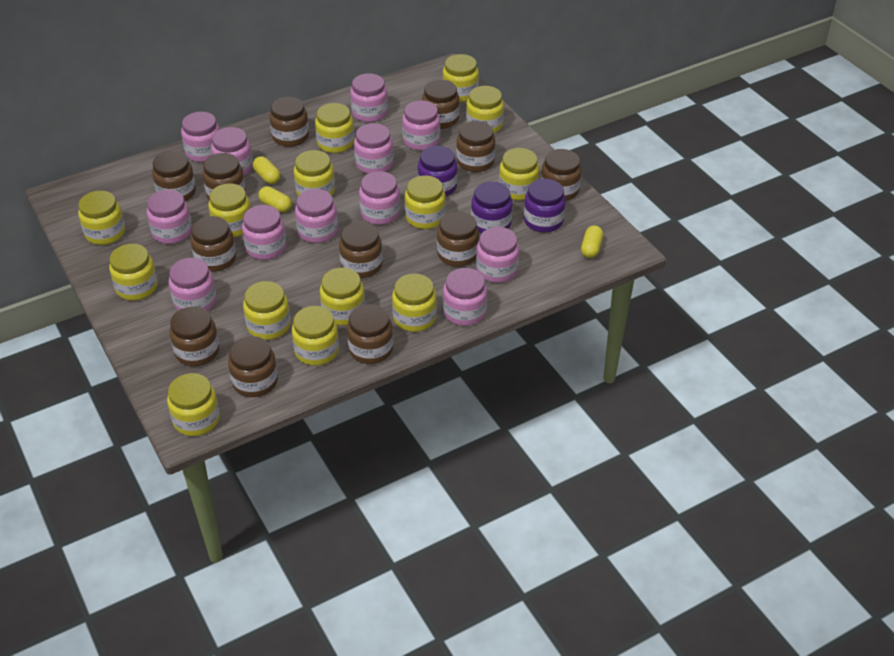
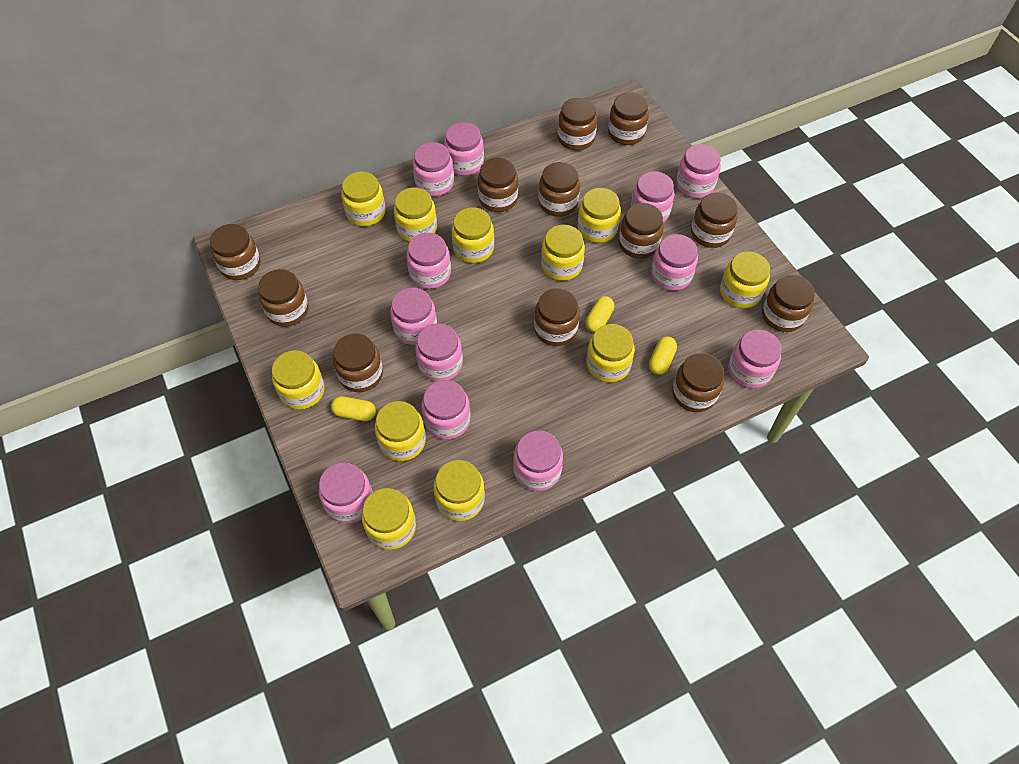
purple jar: [418,146,457,197] [471,181,512,233] [524,179,566,233] = 3 -> none = 0
yellow jar: [78,191,125,245] [109,244,158,301] [167,373,220,436] [208,183,251,237] [243,281,291,340] [292,306,339,366] [294,150,335,196] [315,103,354,153] [320,268,365,326] [392,274,437,332] [405,175,446,229] [443,54,479,102] [466,86,504,134] [499,148,539,200] = 14 -> [272,350,325,410] [341,172,386,226] [361,488,416,550] [375,401,426,461] [394,187,437,242] [433,460,485,521] [452,207,494,263] [541,225,585,281] [578,188,621,243] [587,324,635,383] [720,252,770,308] = 11

